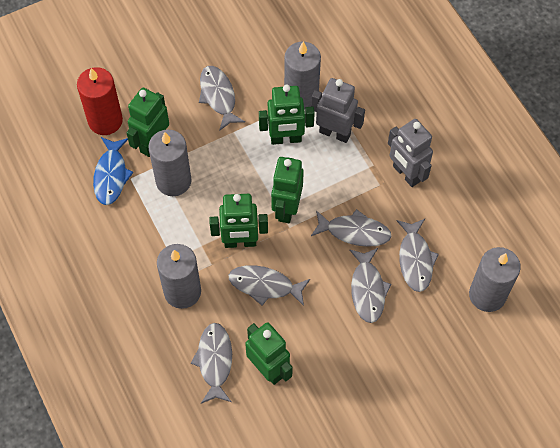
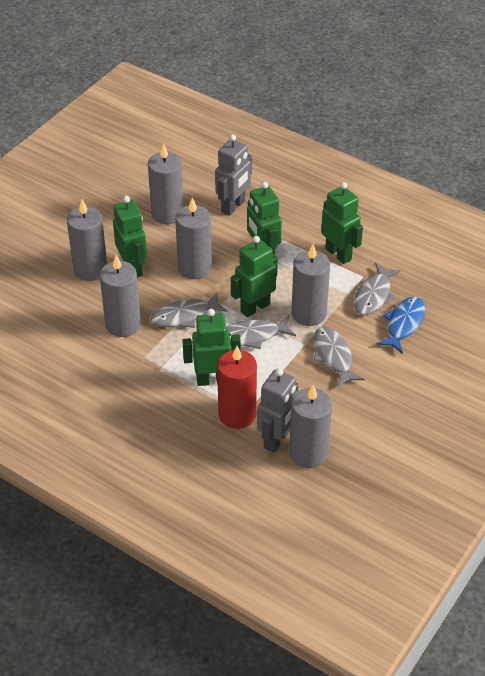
grey candle: [148,129,192,196] [157,244,201,309] [284,42,321,110] [469,247,521,312] = 4 -> [67,200,107,281] [100,255,141,337] [148,143,184,224] [175,198,212,279] [289,385,332,468] [292,244,330,326] = 6
grey fish: [191,323,232,404] [199,66,245,131] [229,265,310,306] [311,209,392,247] [349,248,391,323] [397,219,439,292] = 6 -> [151,292,227,328] [226,315,296,349] [314,327,365,387] [354,263,401,315] = 4

